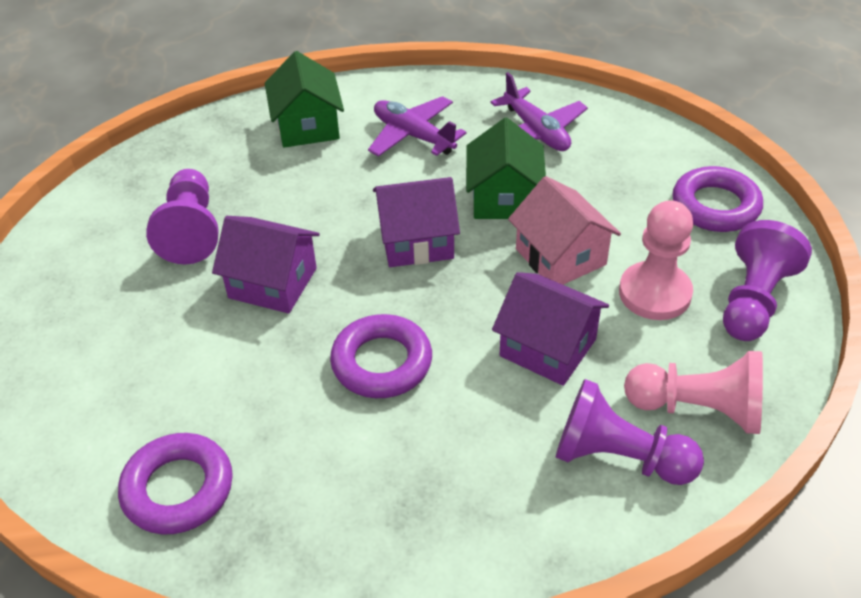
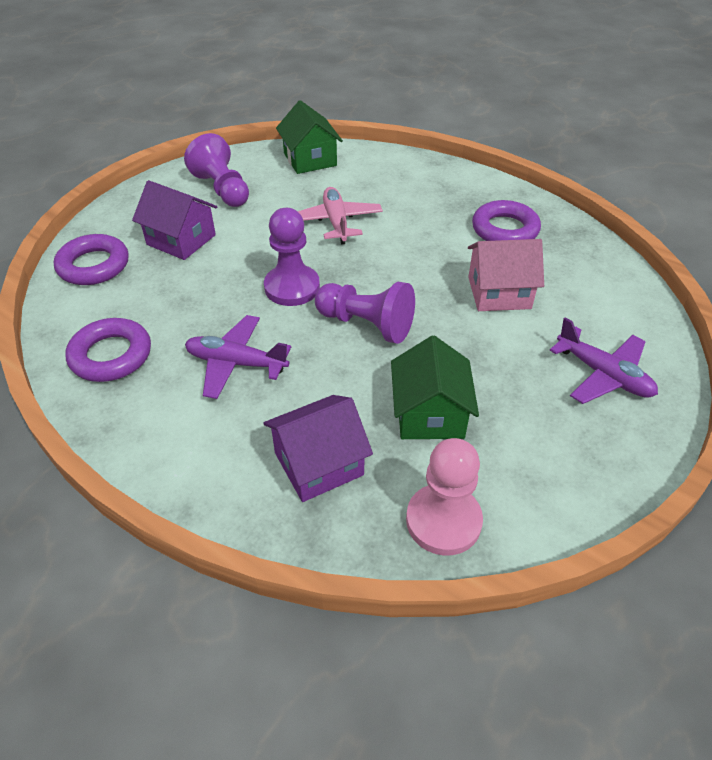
pink pawn: [619,200,693,320] [624,351,763,434] = 2 -> [406,438,483,556] = 1
pink plane: none = 0 -> [297,187,383,245] = 1
purple house: [212,216,320,314] [373,177,460,267] [492,272,609,386] = 3 -> [132,180,217,260] [264,395,373,502] = 2

